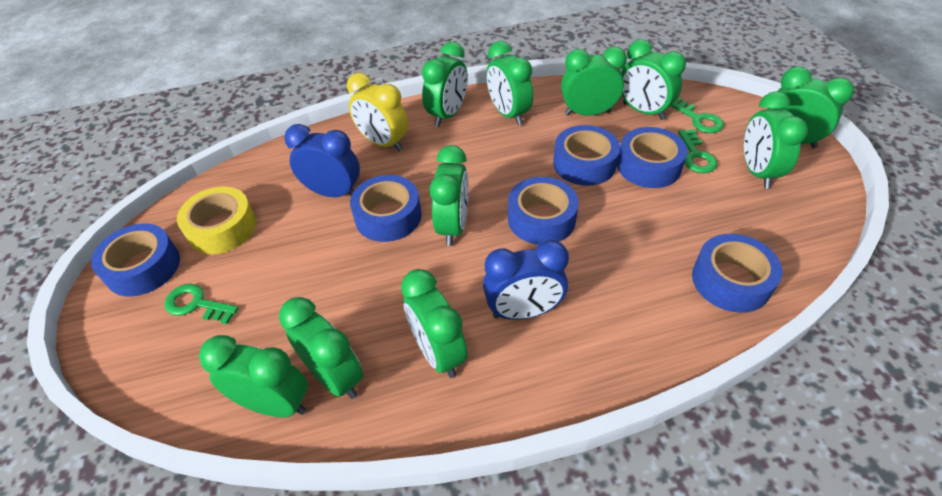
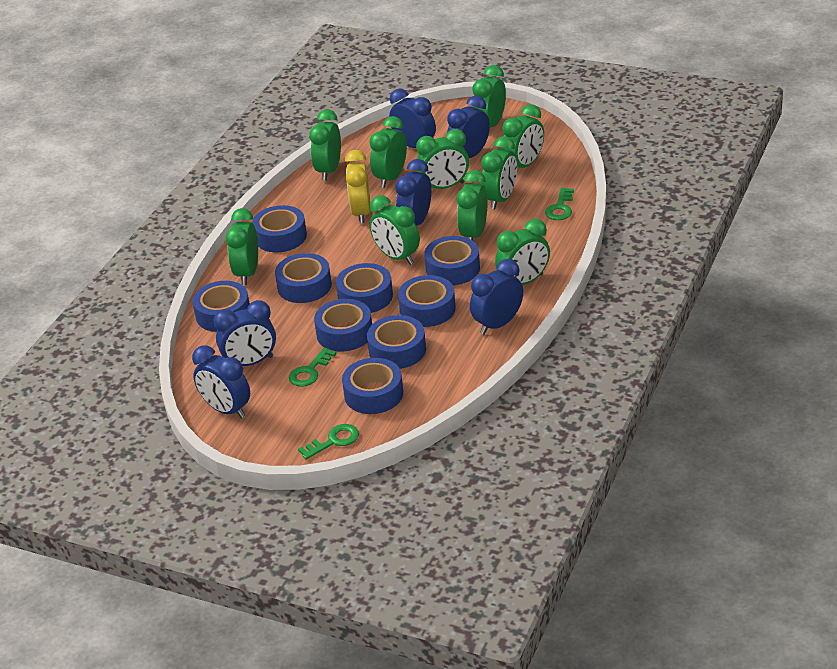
blue clock: [284,124,360,197] [483,240,569,320] = 2 -> [192,345,250,419] [213,300,276,366] [389,89,436,148] [395,159,431,226] [447,96,490,158] [470,259,523,335] = 6
blue tape: [91,223,180,297] [350,175,422,242] [508,177,579,245] [553,125,620,186] [617,127,687,188] [692,234,782,313] = 6 -> [192,281,250,332] [252,205,307,252] [275,253,332,303] [314,299,372,352] [336,263,393,313] [342,358,403,414] [367,315,426,369] [398,275,455,327] [424,236,480,285] = 9
yellow tape: [177,187,256,254] = 1 -> none = 0

